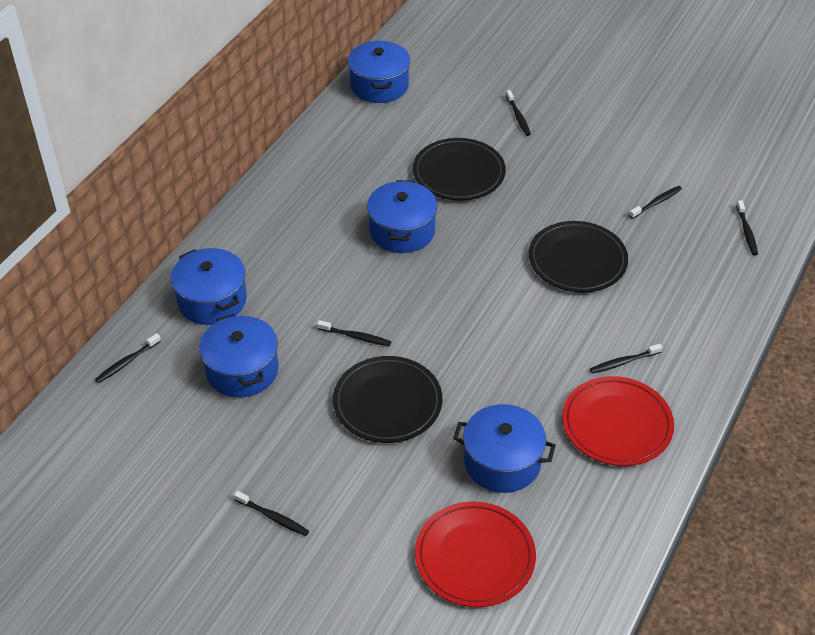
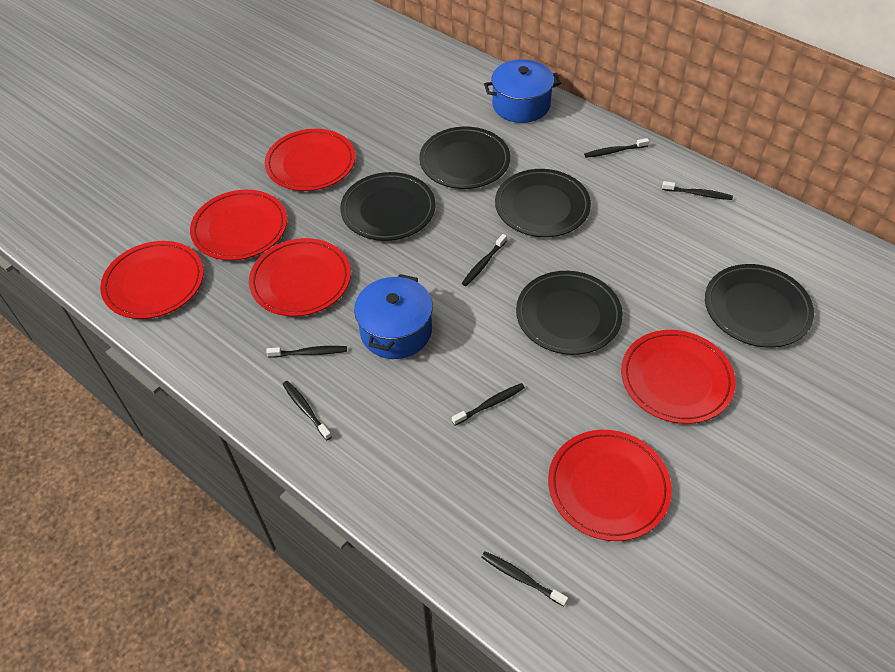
black plate: [333,356,442,443] [413,138,506,201] [529,221,628,292] = 3 -> [340,172,436,241] [419,127,510,189] [495,169,591,237] [516,271,623,355] [705,264,814,348] = 5
blue pot: [171,248,247,325] [199,314,278,398] [348,41,410,103] [367,180,437,253] [453,404,556,493] = 5 -> [354,274,433,359] [484,59,561,123] = 2
red plate: [415,501,536,607] [562,376,674,466] = 2 -> [100,241,204,319] [190,190,287,260] [249,238,351,316] [264,129,355,191] [548,430,672,541] [621,330,736,424] = 6

